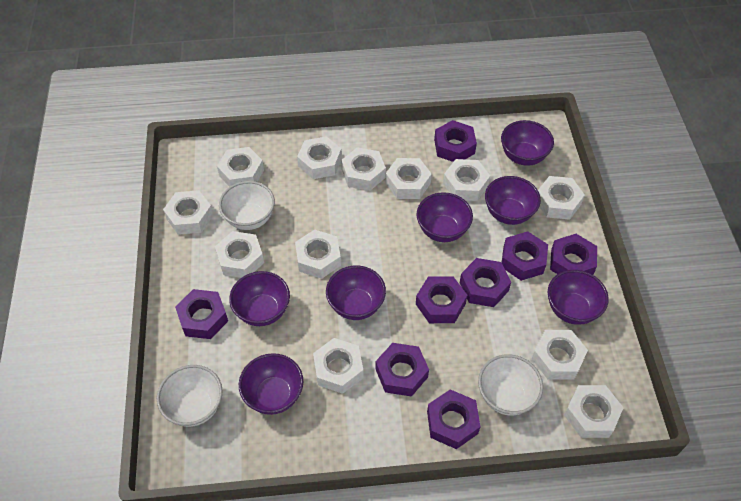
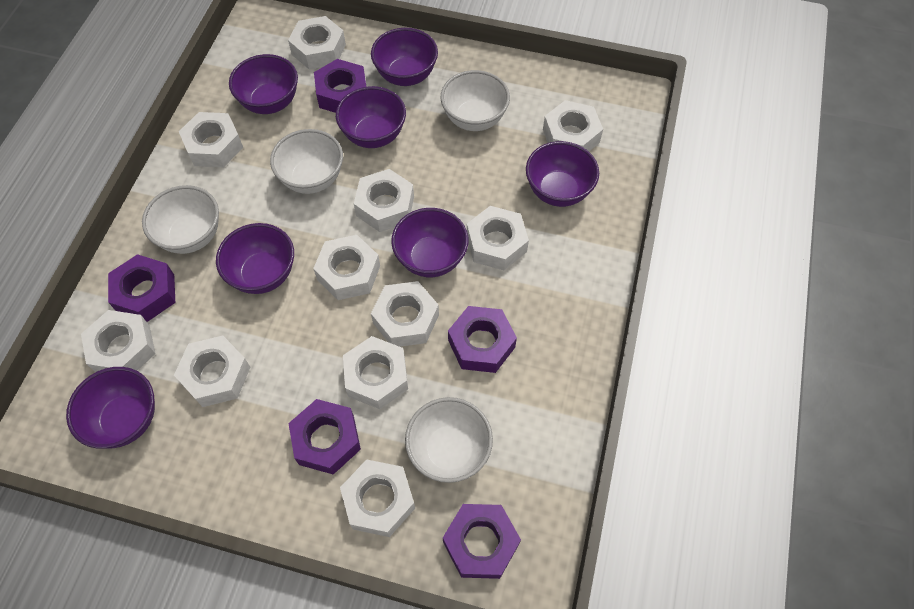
purple nut: [175,289,228,339] [376,343,429,397] [416,276,467,323] [427,389,480,449] [434,120,477,162] [460,258,511,307] [502,231,548,281] [550,234,597,275] = 8 -> [108,254,175,322] [288,399,361,475] [314,59,366,113] [443,504,521,579] [448,306,517,373] = 5
white bowl: [157,365,223,427] [219,181,275,230] [478,354,543,415] = 3 -> [142,185,219,254] [270,129,343,194] [405,397,493,483] [441,70,510,131] = 4
white nut: [163,190,213,235] [215,231,264,278] [217,147,264,187] [295,229,341,279] [297,136,342,179] [313,338,364,394] [341,147,386,191] [385,158,432,199] [443,159,490,201] [532,330,588,380] [538,176,585,220] [564,385,624,438] = 12 -> [81,310,156,372] [174,336,250,407] [179,112,243,167] [288,16,346,70] [313,235,380,300] [340,459,415,537] [343,336,408,409] [354,169,414,232] [371,281,439,347] [467,206,529,270] [543,100,603,151] = 11

